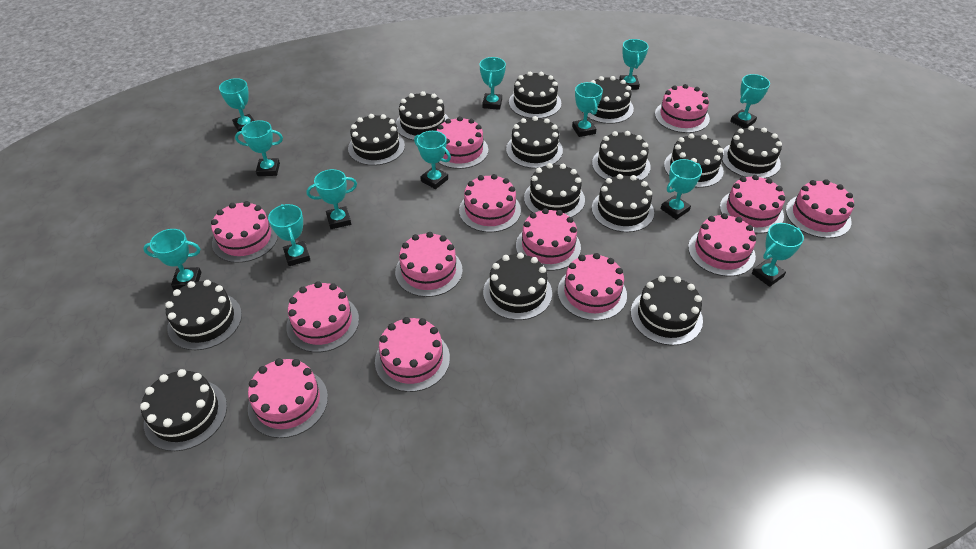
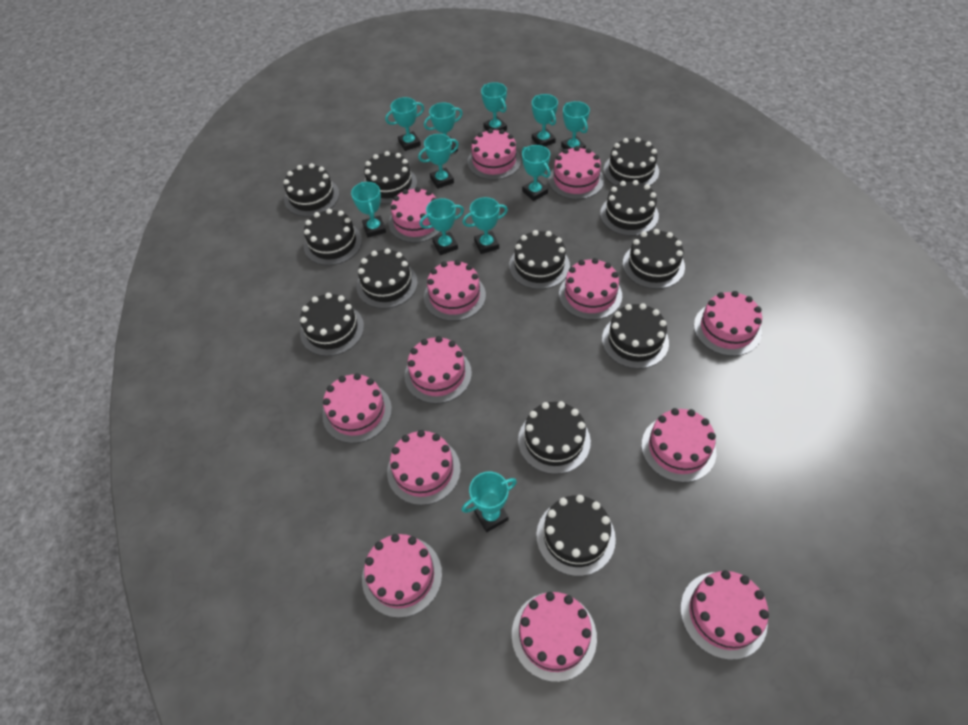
black cake: [140,369,227,451] [165,280,242,350] [348,114,405,166] [396,91,449,141] [483,253,552,320] [506,116,563,169] [509,72,561,119] [524,163,585,217] [582,76,634,124] [592,131,651,180] [592,174,654,232] [631,276,703,346] [664,134,724,188] [722,126,782,178] = 14 -> [283,163,339,217] [300,293,364,356] [304,209,362,265] [357,248,418,309] [364,151,417,204] [509,230,570,289] [518,401,591,474] [536,495,616,576] [600,180,659,236] [602,303,669,369] [603,137,659,186] [623,229,685,289] = 12
turquoise trophy: [143,229,201,290] [219,78,255,131] [235,120,283,176] [268,204,310,266] [307,169,357,229] [414,131,451,189] [480,57,506,110] [572,82,603,137] [619,39,649,90] [661,159,702,220] [730,74,770,128] [752,223,804,287] = 12 -> [351,182,386,238] [385,97,424,151] [418,134,459,189] [419,198,464,255] [424,102,463,153] [461,472,517,532] [462,197,508,254] [481,82,507,131] [522,145,550,201] [532,94,558,147] [561,101,590,149] = 11

